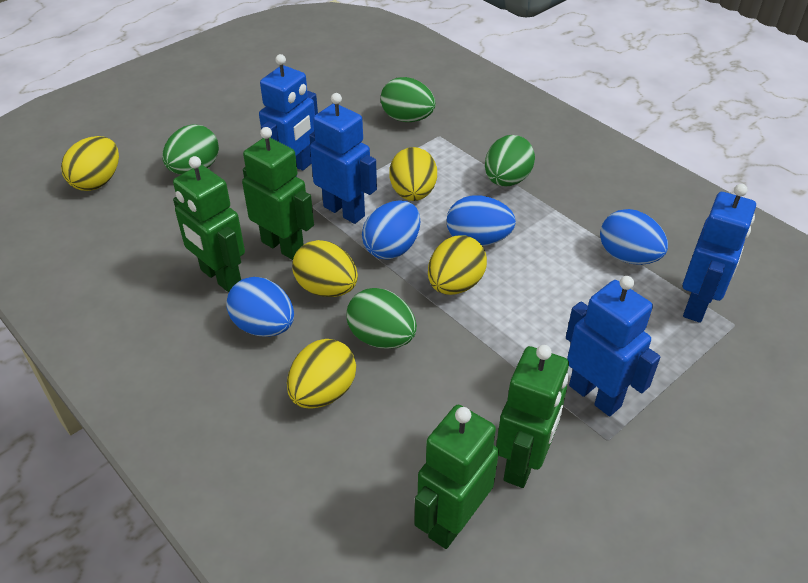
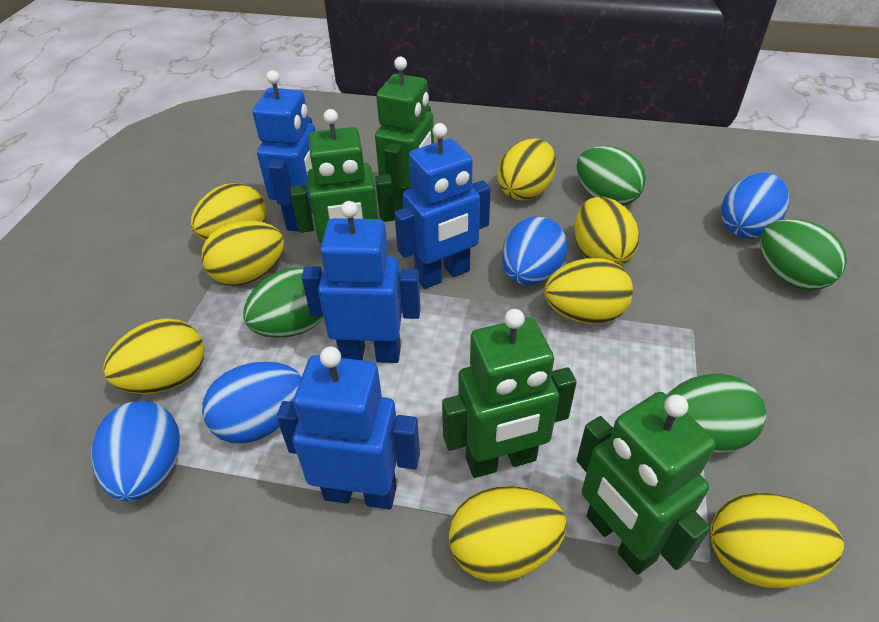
yellow egg: [61,136,119,191] [287,339,356,409] [292,240,358,297] [389,147,437,201] [428,236,487,295] = 5 -> [103,318,205,394] [191,183,267,241] [201,221,284,286] [448,486,567,582] [497,139,556,200] [544,258,633,324] [574,197,640,266] [710,492,844,588] = 8

